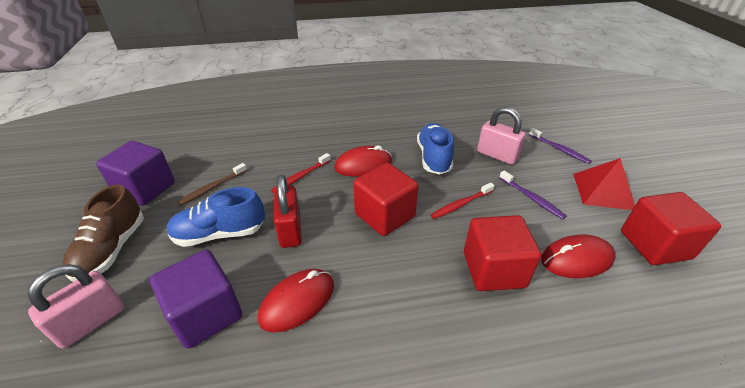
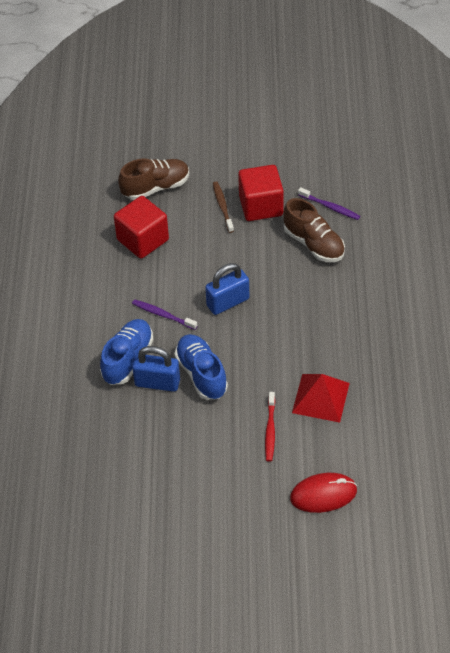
blue padlock: none = 0 -> [132,346,180,392] [205,263,249,315] = 2
brown shoe: [63,185,144,282] = 1 -> [118,159,189,200] [283,198,345,262] = 2
pink padlock: [27,264,125,349] [477,107,526,165] = 2 -> none = 0
purple cube: [96,141,175,206] [150,250,242,349] = 2 -> none = 0
red cube: [354,163,419,236] [464,215,541,291] [621,192,721,265] = 3 -> [114,196,169,259] [238,165,284,221] = 2
red mouse: [258,269,334,333] [334,145,392,177] [541,235,615,278] = 3 -> [290,473,357,513] = 1
red padlock: [274,175,302,248] = 1 -> none = 0
red toothbrush: [271,153,331,193] [431,183,495,219] = 2 -> [265,392,275,462] = 1

